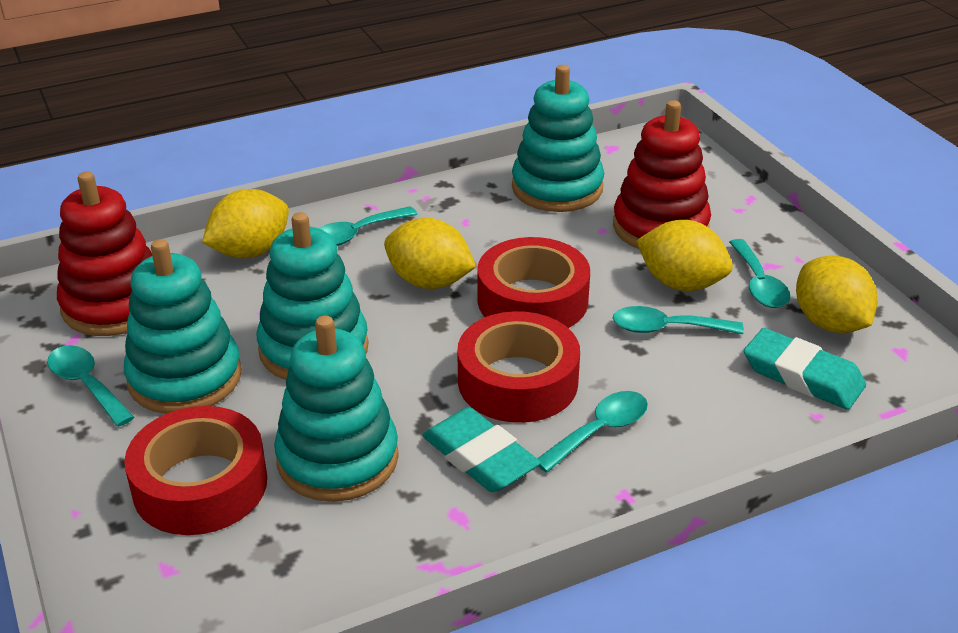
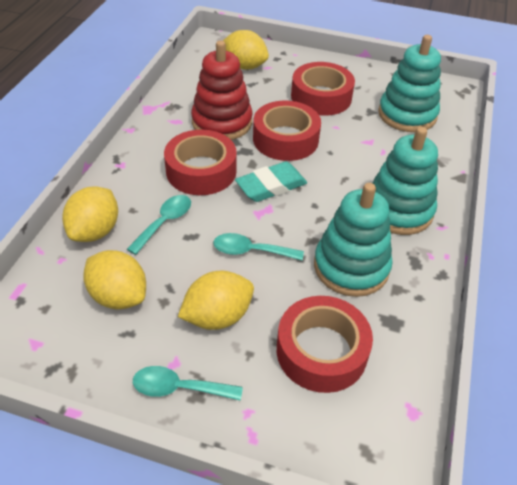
red stacking toy: [57,171,152,336] [613,100,711,249] = 2 -> [191,41,253,140] = 1
red tape: [124,406,267,535] [457,311,580,423] [478,237,590,328] = 3 -> [164,130,237,195] [253,100,321,161] [277,296,373,393] [291,62,355,116] = 4
turquoise eraser: [422,407,541,492] [744,328,866,410] = 2 -> [235,162,307,202] = 1
turquoise spoon: [47,345,134,427] [319,206,417,246] [537,391,648,472] [613,306,744,334] [729,239,790,308] = 5 -> [127,195,191,255] [133,366,243,401] [213,233,304,260] = 3
turquoise stacking toy: [124,239,242,414] [257,212,369,380] [274,316,399,502] [512,65,604,212] = 4 -> [314,183,393,297] [373,127,438,235] [378,35,441,132] = 3

